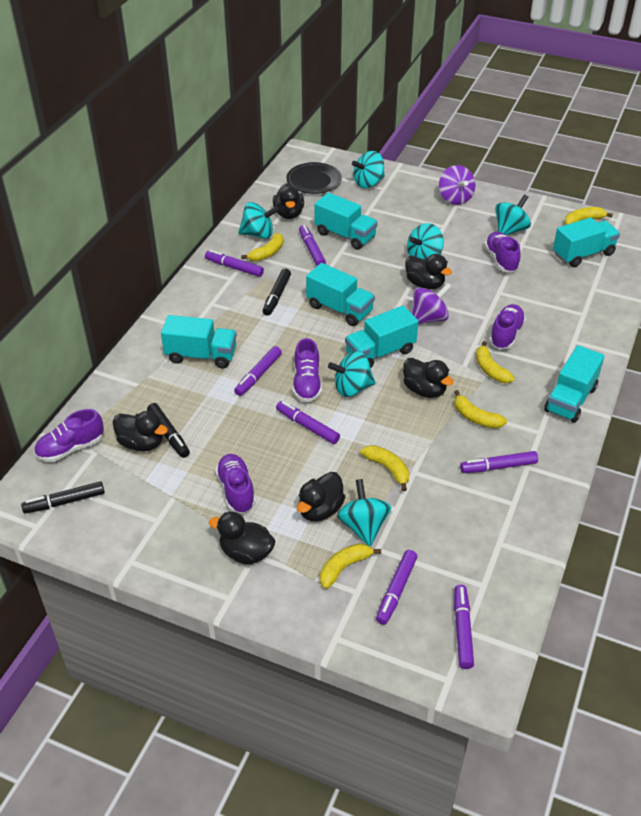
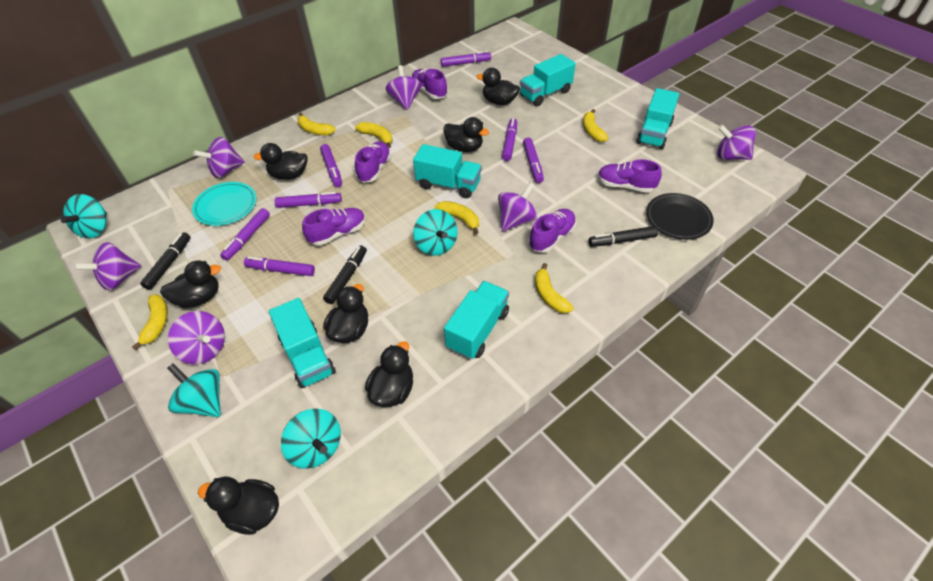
black duck: [113,411,168,452] [209,511,276,565] [273,183,304,219] [297,472,345,522] [403,358,453,398] [405,254,452,290] = 6 -> [160,260,221,308] [198,476,279,535] [253,143,308,180] [323,284,368,343] [365,341,413,407] [443,117,489,152] [477,68,520,105] = 7
purple spinning top: [412,283,452,324] [439,165,475,205] = 2 -> [74,242,141,290] [168,311,225,364] [193,137,245,178] [386,65,421,110] [498,183,537,231] [717,125,756,160] = 6
turquoise plate: none = 0 -> [192,182,256,226] = 1
turquoise spinning top: [238,202,279,239] [328,351,376,397] [337,479,391,546] [352,151,385,188] [407,223,444,259] [495,195,531,236] = 6 -> [60,194,107,238] [167,363,221,417] [281,409,341,469] [413,209,458,256] = 4
turquoise truck: [161,315,237,368] [306,263,375,326] [314,193,378,250] [345,306,418,369] [544,345,604,423] [553,217,620,267] = 6 -> [269,298,336,388] [413,144,482,198] [444,281,509,359] [520,54,576,106] [636,88,679,149] = 5

